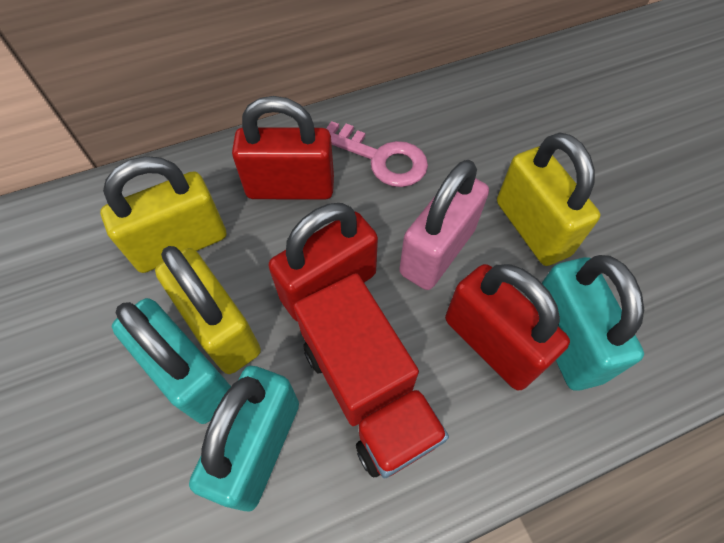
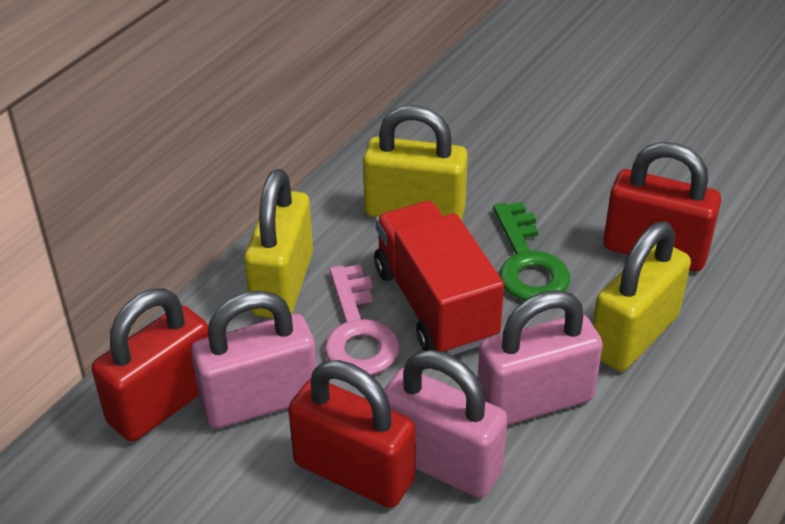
green key: none = 0 -> [493,202,570,301] = 1
pink padlock: [399,160,489,290] = 1 -> [191,290,317,429] [384,350,508,498] [477,290,603,425] = 3
turquoise padlock: [112,298,231,424] [189,366,299,512] [530,255,644,390] = 3 -> none = 0

